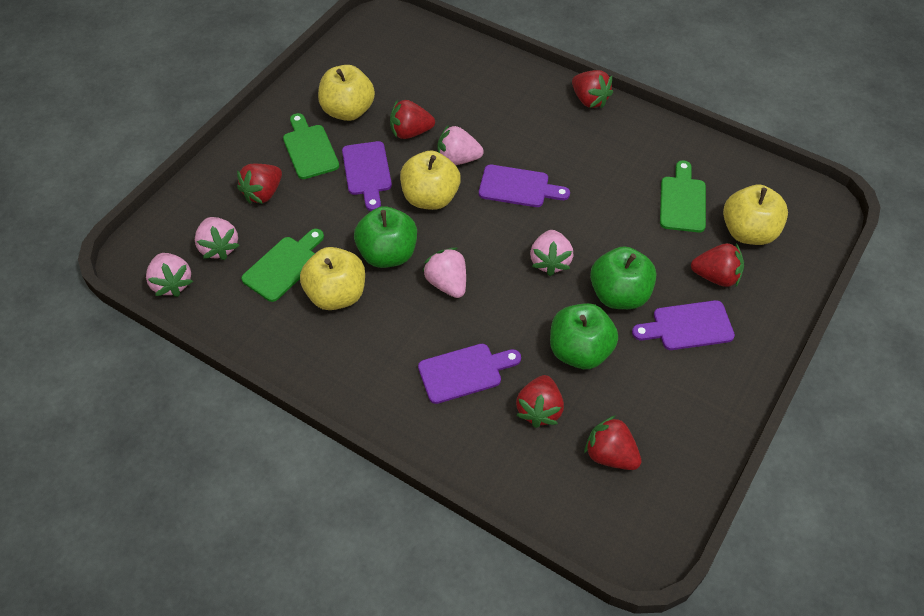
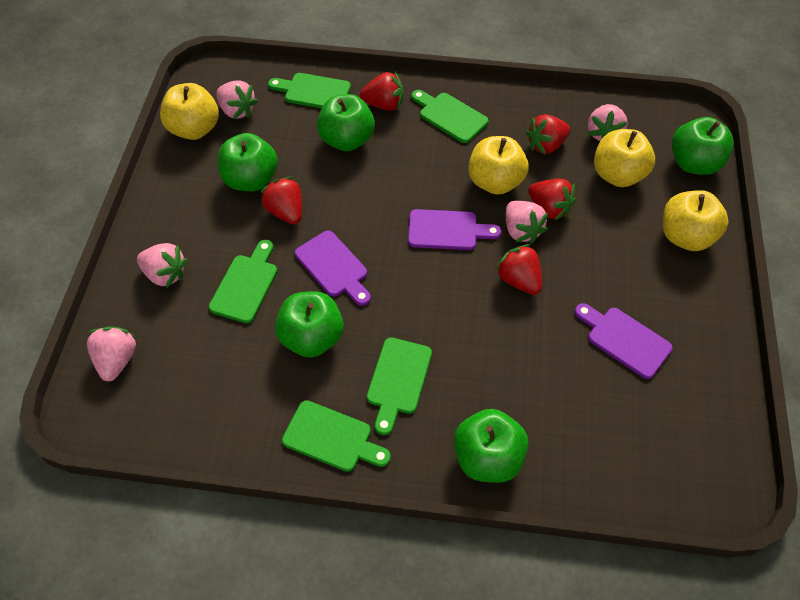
green apple: [354,206,417,268] [550,303,618,369] [590,246,656,309] = 3 -> [217,133,278,191] [275,291,344,358] [317,94,375,151] [454,409,528,483] [672,117,734,175] = 5
green cutting board: [241,229,324,302] [283,113,339,179] [660,160,706,232] = 3 -> [209,240,277,323] [268,73,351,109] [282,400,391,472] [367,337,432,435] [411,90,489,143] = 5
purple cutting board: [342,141,392,211] [418,344,521,404] [479,165,570,207] [632,300,735,350] = 4 -> [295,230,371,306] [408,209,501,250] [575,303,673,379] = 3
red strawberry: [237,164,282,204] [390,99,435,139] [516,375,564,428] [572,70,613,108] [584,415,642,470] [691,243,744,287] = 6 -> [261,177,302,225] [360,72,403,111] [495,244,542,295] [526,114,570,154] [528,179,575,220] = 5

